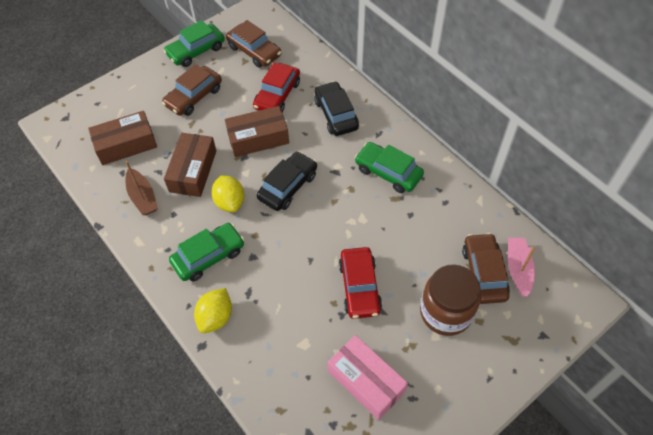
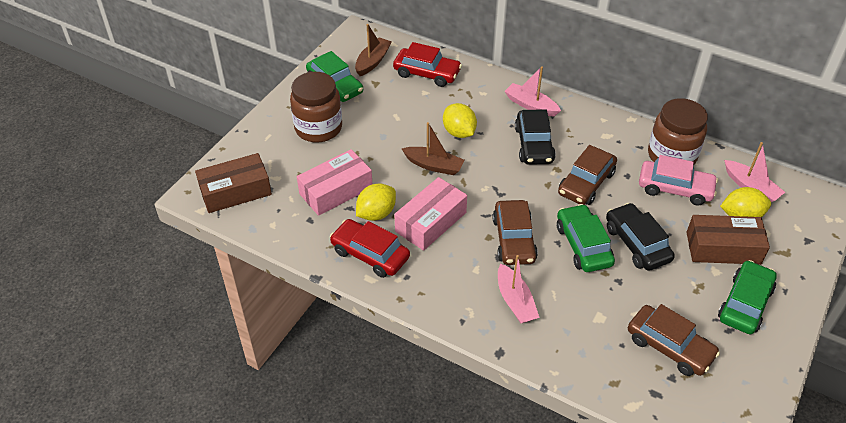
brown boat: [125,161,158,215] = 1 -> [355,24,392,76] [402,122,465,175] = 2
brown box: [88,111,157,165] [164,133,216,197] [225,106,289,157] = 3 -> [195,153,272,213] [686,215,770,265] = 2
brown jar: [420,264,481,336] = 1 -> [290,72,342,142] [648,98,708,165] = 2
pink boat: [508,238,535,297] = 1 -> [498,255,540,323] [504,66,561,116] [724,142,785,202] = 3
pink box: [328,335,408,420] = 1 -> [297,149,372,216] [394,177,467,251] = 2
pink car: none = 0 -> [639,155,718,206] = 1
yellow lemon: [194,288,232,333] [211,175,244,212] = 2 -> [356,183,396,221] [443,103,477,138] [720,187,771,217] = 3

